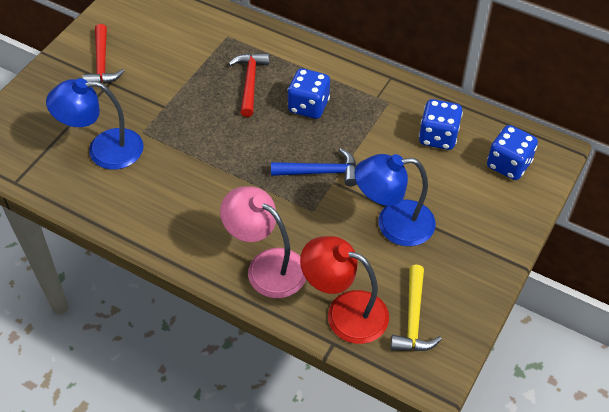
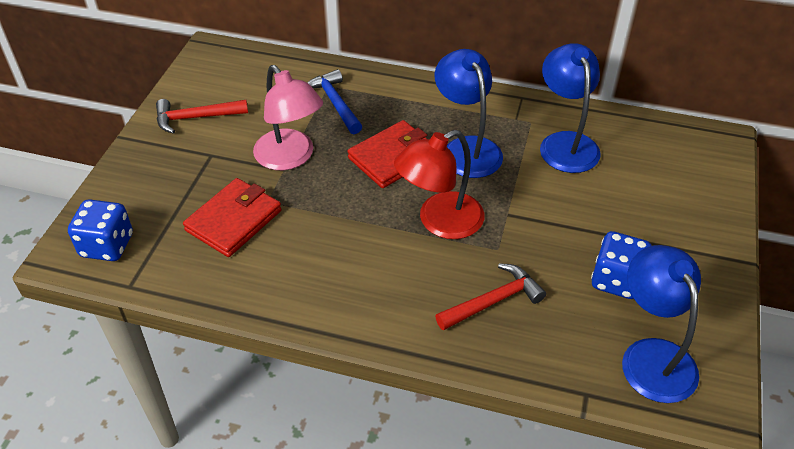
blue dice: [287,68,330,119] [419,99,463,150] [487,125,538,180] = 3 -> [68,199,133,261] [591,231,652,299] = 2
blue lamp: [46,78,144,170] [355,154,436,246] = 2 -> [435,49,503,178] [540,43,601,173] [622,245,701,403] = 3
red wallet: none = 0 -> [183,178,282,257] [348,120,427,188] = 2
yellow hammer: [391,265,442,351] = 1 -> none = 0

